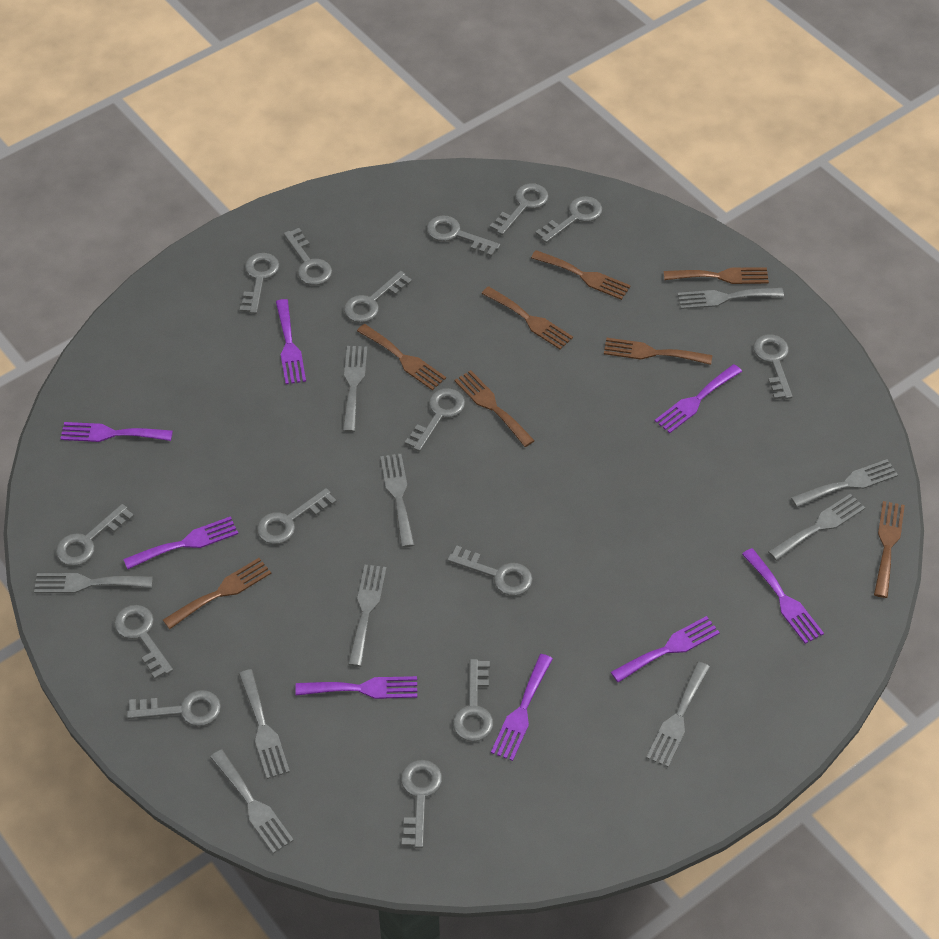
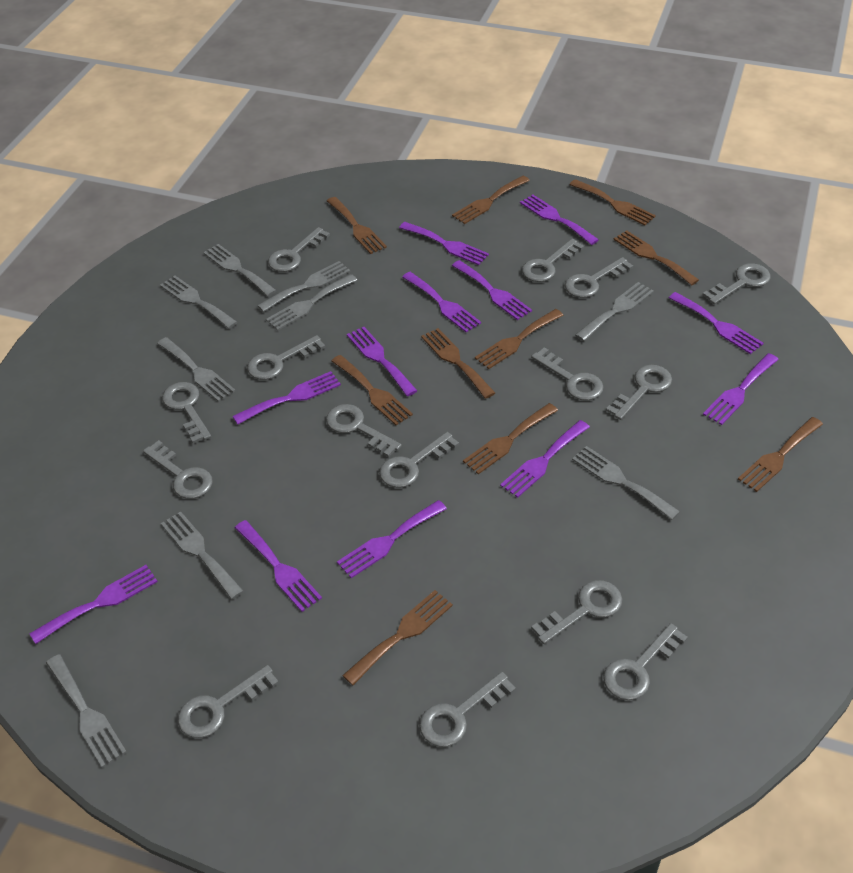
brown fork: [163,558,271,629] [357,324,446,390] [454,370,535,447] [481,286,573,350] [531,250,631,300] [604,338,712,365] [664,267,769,284] [874,501,905,598] = 8 -> [327,197,387,254] [332,355,413,425] [342,590,453,685] [421,328,495,399] [452,176,530,224] [463,403,558,474] [475,309,563,369] [569,179,656,225] [614,230,699,285] [738,417,823,492] = 10
grey fork: [34,573,153,593] [210,750,294,854] [239,669,290,779] [343,346,367,432] [348,565,386,667] [380,454,414,548] [646,661,710,767] [678,288,784,309] [768,494,865,561] [791,459,898,508] = 10 -> [46,654,127,768] [157,337,235,402] [160,276,237,329] [161,511,244,600] [203,244,277,297] [257,261,350,312] [266,274,357,331] [572,446,680,520] [575,282,654,341] = 9
purple fork: [60,422,173,442] [123,516,238,569] [276,299,306,384] [295,676,417,699] [491,654,553,761] [611,616,720,683] [655,364,742,433] [742,548,824,644] = 8 -> [29,565,158,644] [233,371,341,424] [235,520,322,612] [337,500,447,578] [347,327,417,396] [399,222,489,265] [402,272,481,333] [452,260,532,320] [500,420,590,498] [520,195,599,245] [669,292,764,354] [703,353,779,425] = 12

